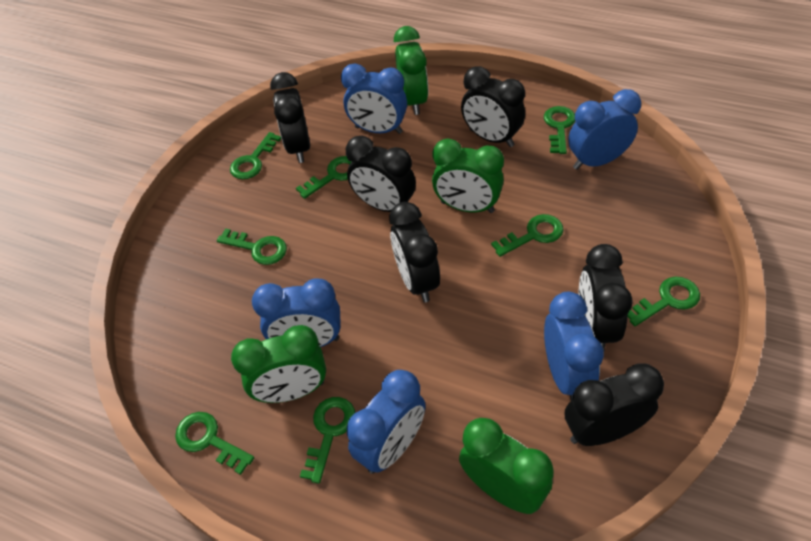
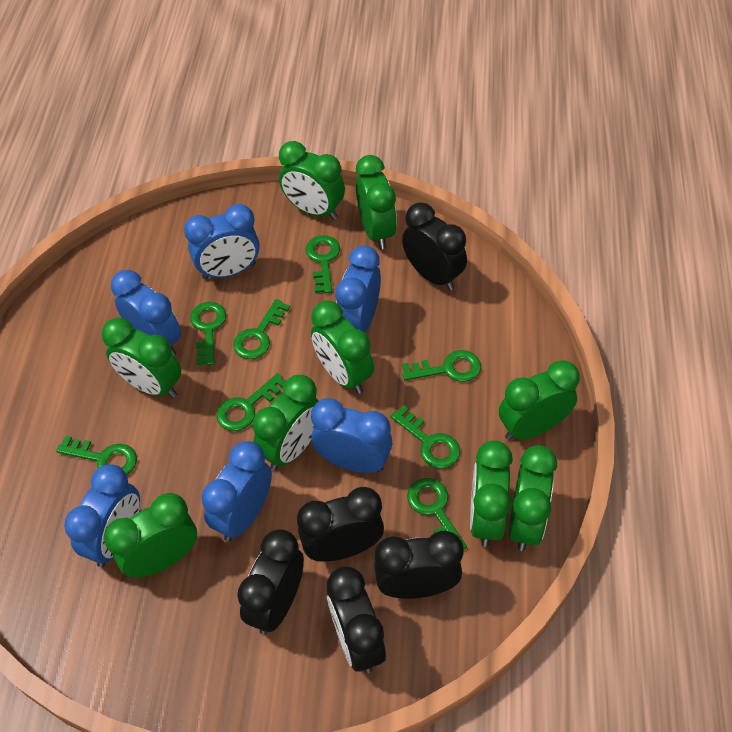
black clock: [270,72,310,163] [346,136,416,212] [389,202,440,302] [461,66,525,147] [565,363,664,446] [579,244,633,350] = 6 -> [237,529,304,634] [297,487,384,562] [327,566,386,673] [374,530,464,599] [402,203,467,291] = 5
blue clock: [252,279,341,347] [341,63,407,134] [347,370,426,474] [544,292,604,400] [568,89,641,170] = 5 -> [64,464,140,567] [111,270,181,356] [184,204,260,280] [201,441,272,542] [311,398,392,473] [335,245,381,333] = 6
green clock: [231,325,326,403] [394,26,428,115] [432,138,504,213] [459,418,554,514] = 4 -> [102,317,181,398] [104,493,197,578] [253,375,318,470] [279,141,345,220] [311,301,374,394] [356,155,397,249] [470,440,513,547] [499,360,580,440] [508,445,557,551] = 9

